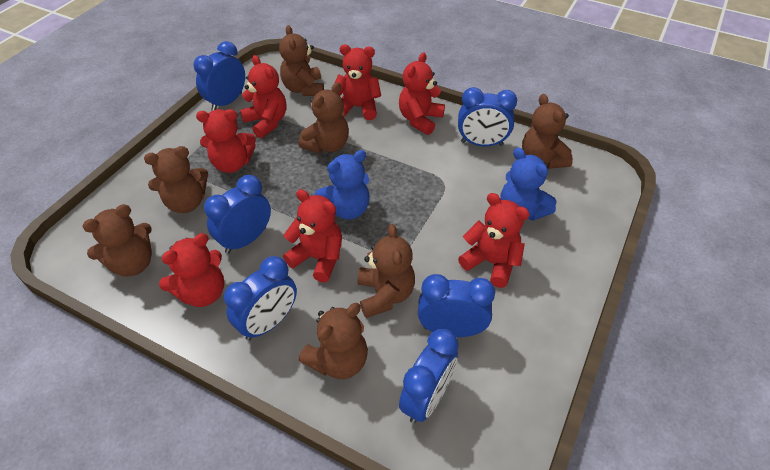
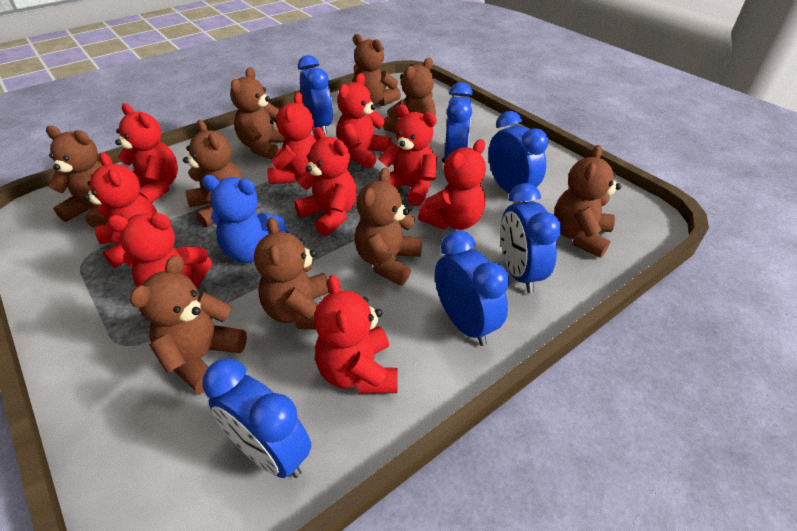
blue teddy bear: [315,150,369,220] [500,147,556,221] = 2 -> [202,175,289,263] = 1
brown teddy bear: [82,204,152,277] [144,146,209,213] [279,25,324,96] [298,82,349,153] [299,303,368,379] [357,224,415,318] [522,94,573,169] = 7 -> [46,126,108,228] [130,255,247,394] [183,120,243,228] [230,67,286,160] [254,217,329,329] [353,34,401,106] [355,168,422,286] [383,58,436,133] [554,145,621,258] = 9
red teddy bear: [159,233,224,307] [196,109,256,173] [240,55,286,138] [283,189,342,283] [335,45,381,120] [399,52,445,135] [458,193,530,288] = 7 -> [83,152,158,268] [107,213,212,288] [115,103,178,203] [267,92,316,184] [294,127,357,236] [314,275,398,394] [336,73,392,169] [377,104,437,206] [418,139,486,230] = 9

